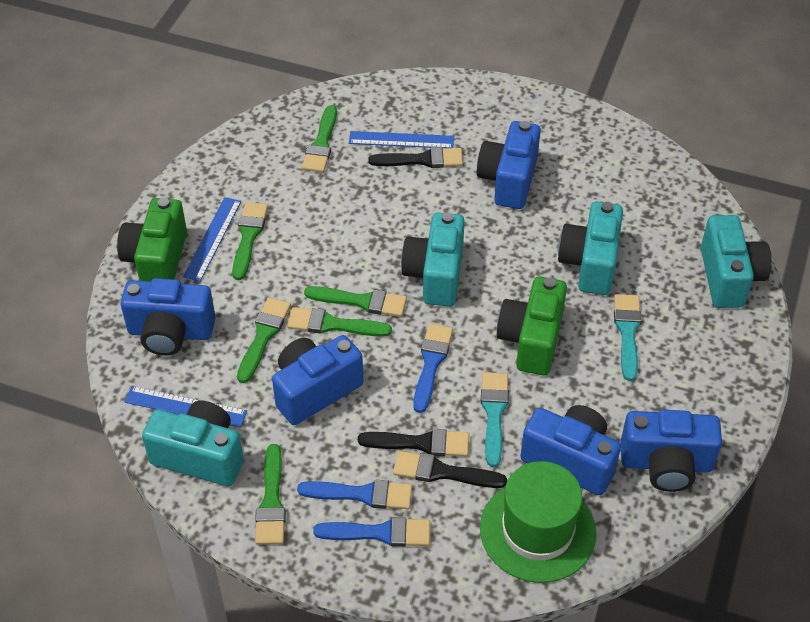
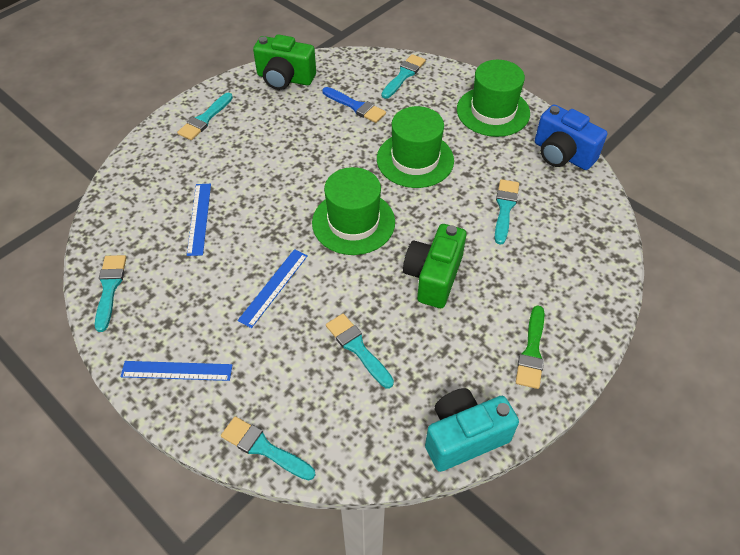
black brush: [358,429,469,457] [368,147,463,168] [393,451,507,488] = 3 -> none = 0
blue brush: [297,480,412,509] [313,517,430,547] [413,323,453,413] = 3 -> [322,87,386,123] = 1
blue camera: [120,278,216,356] [272,335,363,425] [477,121,541,209] [520,405,621,495] [620,409,722,492] = 5 -> [535,105,607,170] = 1
green brush: [232,202,268,280] [237,297,291,383] [255,444,286,545] [287,307,392,337] [302,105,337,173] [304,286,407,317] = 6 -> [516,305,545,389] = 1
green hat: [480,461,596,583] = 1 -> [312,167,395,255] [377,106,454,188] [457,60,530,137] = 3
turquoise brush: [481,372,509,467] [614,294,641,381] = 2 -> [95,255,126,332] [177,93,233,140] [221,416,315,481] [326,313,394,389] [381,54,426,99] [495,179,519,244] = 6
turquoise camera: [142,401,244,486] [401,212,465,307] [558,201,623,295] [701,215,772,308] = 4 -> [425,388,519,472] = 1

